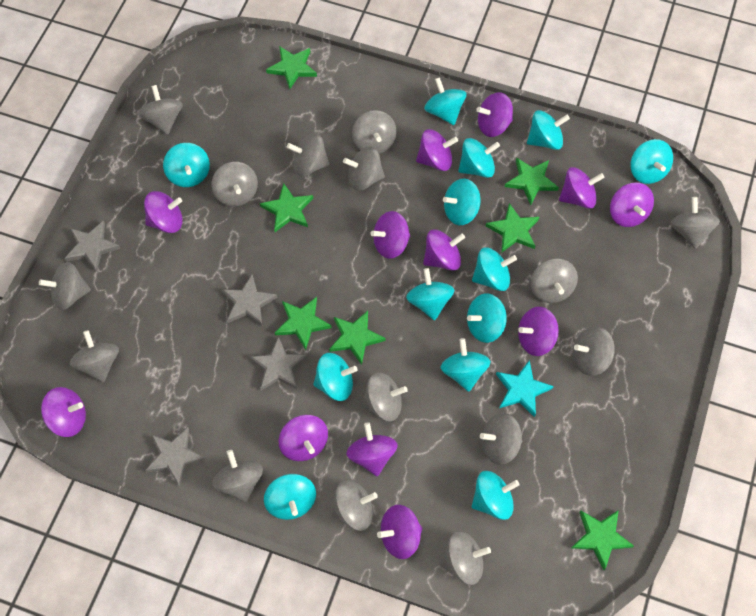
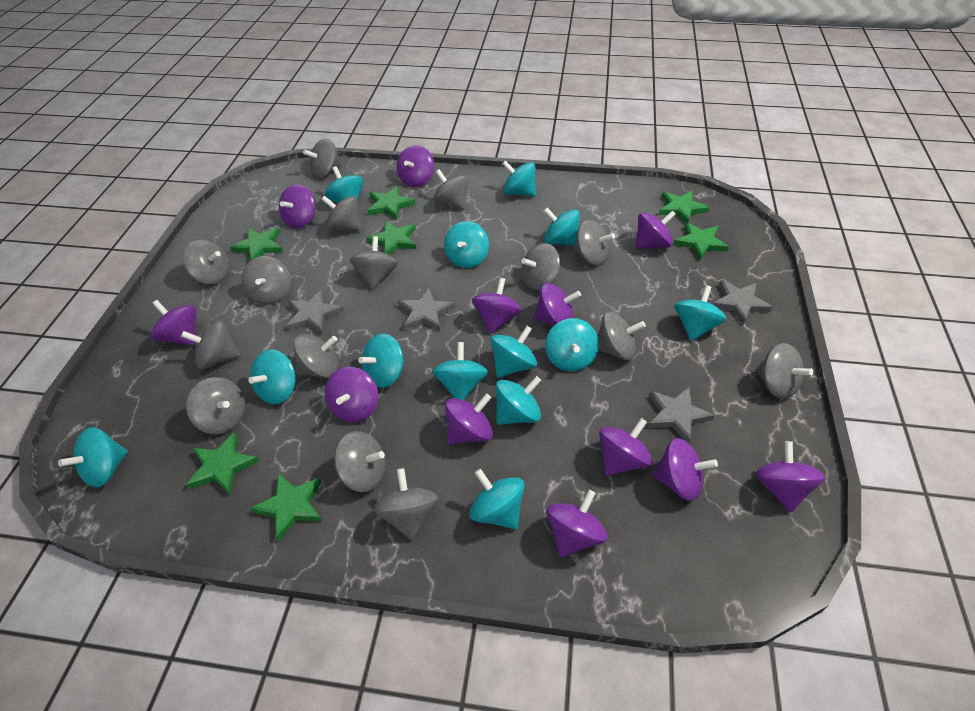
turquoise star: [496,360,554,417] = 1 -> none = 0

